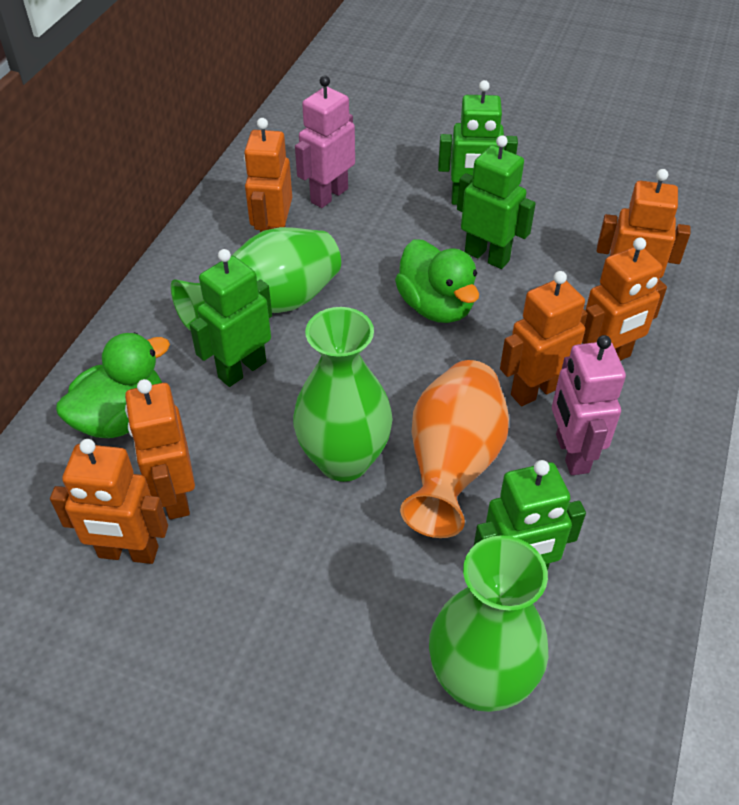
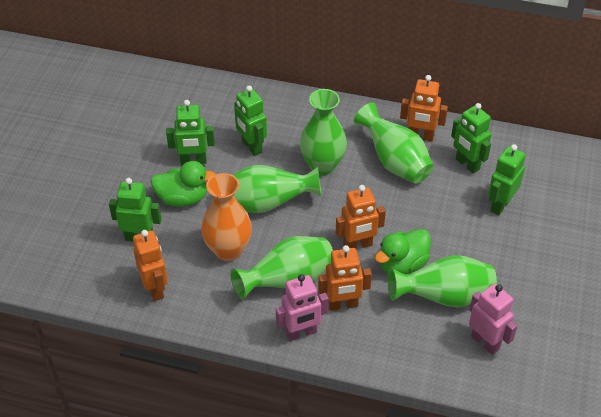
green robot: [190,249,272,387] [438,80,518,205] [457,135,536,269] [474,460,586,571] = 4 -> [109,178,162,242] [166,100,215,165] [234,86,267,156] [451,103,491,174] [488,144,526,215] = 5
green vase: [171,227,341,331] [293,307,393,482] [429,535,548,712] = 3 -> [230,236,333,299] [233,165,321,213] [300,89,347,175] [354,102,433,184] [388,255,497,308] = 5
orange robot: [50,439,168,564] [125,379,195,520] [244,118,292,232] [500,271,587,406] [582,237,667,361] [597,169,691,278] = 6 -> [133,230,168,301] [318,245,372,311] [335,185,386,249] [400,75,448,142] = 4

